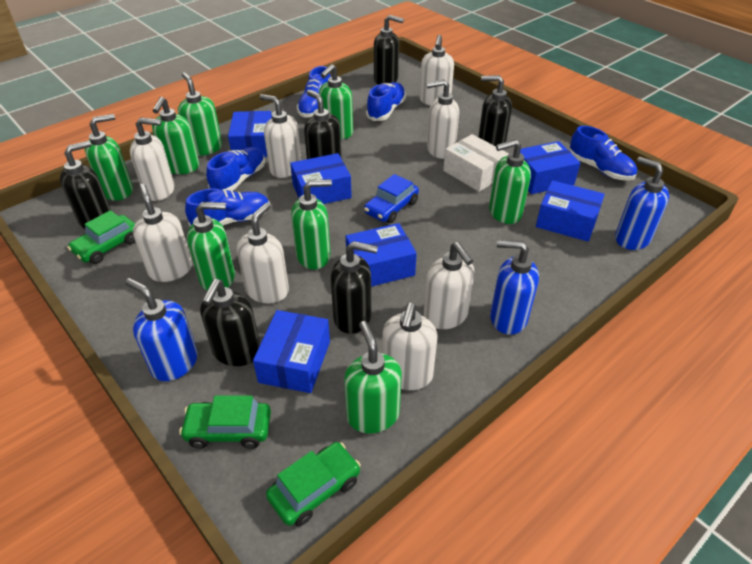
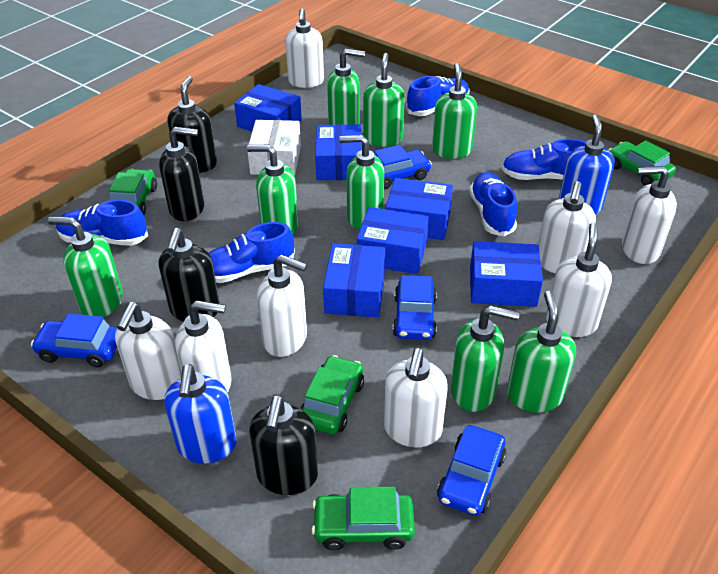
black soap dispenser: [60,141,111,229] [200,279,260,366] [304,90,342,159] [330,241,378,334] [374,15,404,85] [478,75,512,146] = 6 -> [159,127,204,221] [159,228,220,322] [168,76,217,173] [249,395,318,495] = 4
blue car: [364,174,419,223] = 1 -> [31,314,117,367] [374,145,432,189] [393,275,437,340] [437,425,506,516] = 4
blue soap dispenser: [125,278,198,381] [490,240,539,335] [615,157,669,250] = 3 -> [164,364,237,464] [559,115,614,215] = 2
green car: [67,210,135,264] [179,396,271,449] [266,442,361,527] = 3 -> [109,169,157,215] [300,355,364,434] [311,487,415,550] [608,140,676,186] = 4

